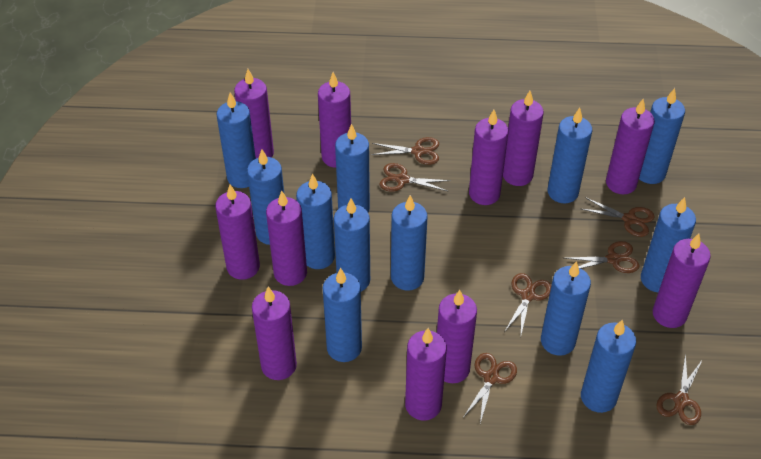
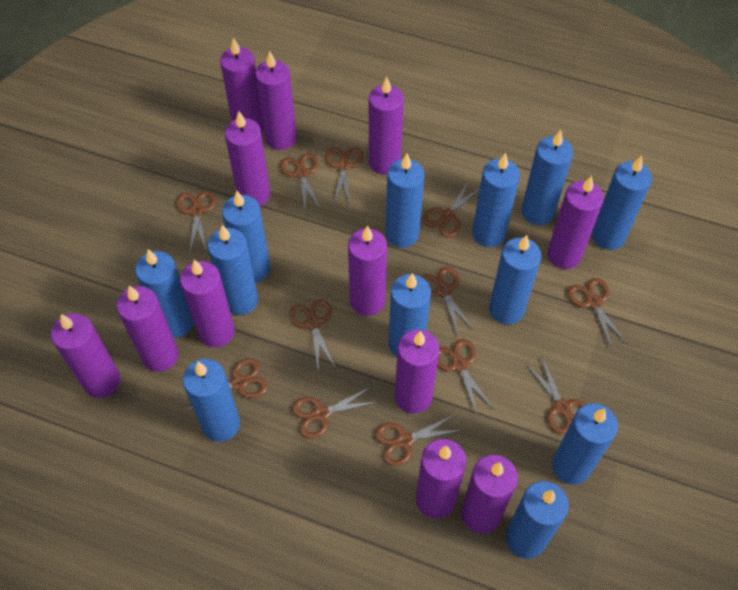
brown scissors: [371,137,439,165] [379,163,451,192] [463,353,517,423] [505,273,551,334] [565,241,640,273] [582,197,655,237] [656,353,703,425] = 7 -> [176,191,216,252] [181,358,268,411] [280,153,321,210] [289,299,336,369] [292,387,378,439] [325,147,363,204] [375,414,462,466] [420,267,475,337] [422,179,480,238] [437,339,494,414] [526,356,586,435] [568,278,628,349] = 12
purple candle: [215,185,260,280] [234,69,274,158] [252,287,297,380] [266,191,307,286] [318,72,351,168] [405,328,447,420] [437,290,477,383] [469,110,509,205] [503,91,544,186] [606,99,655,194] [653,233,711,328] = 11 -> [51,313,121,398] [117,286,179,372] [180,260,235,348] [220,38,263,131] [225,111,271,206] [255,51,297,150] [348,225,387,316] [369,77,404,175] [395,329,440,414] [416,439,466,519] [461,455,518,534] [547,176,604,269] = 12

